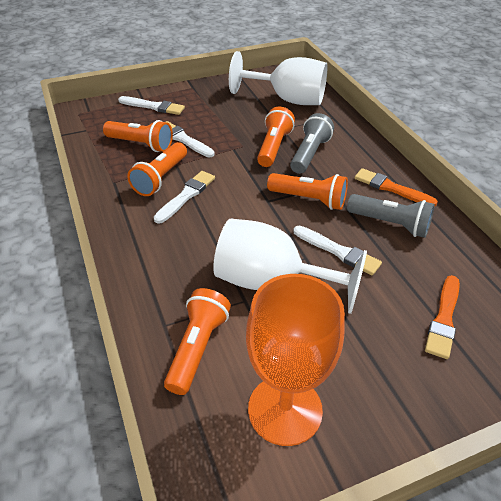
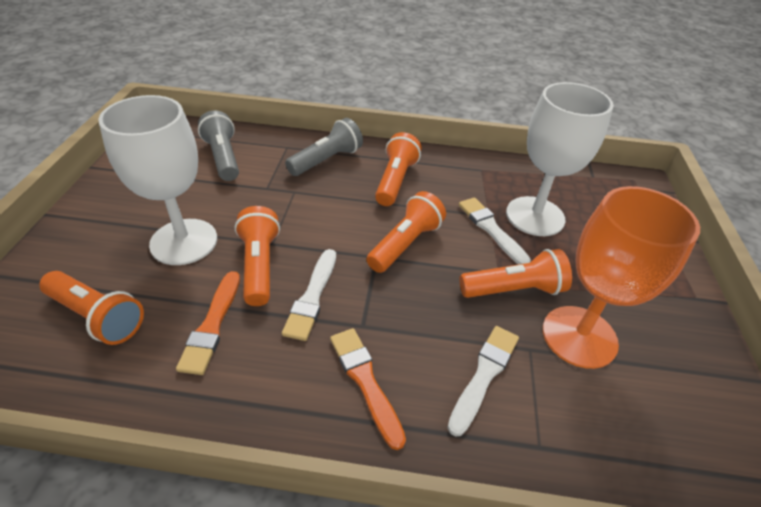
white brush: [118,96,185,115] [154,171,215,224] [166,121,214,158] [294,226,382,275] = 4 -> [282,249,336,341] [448,326,519,437] [459,197,531,265] = 3

